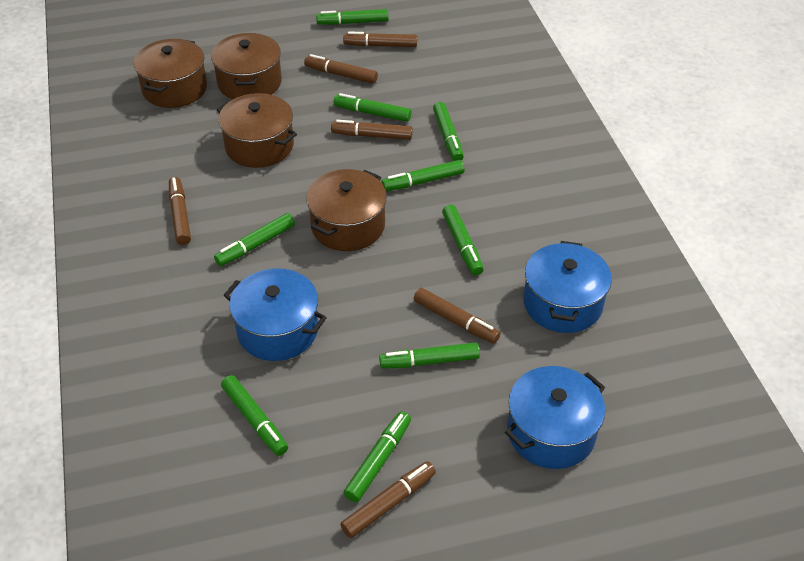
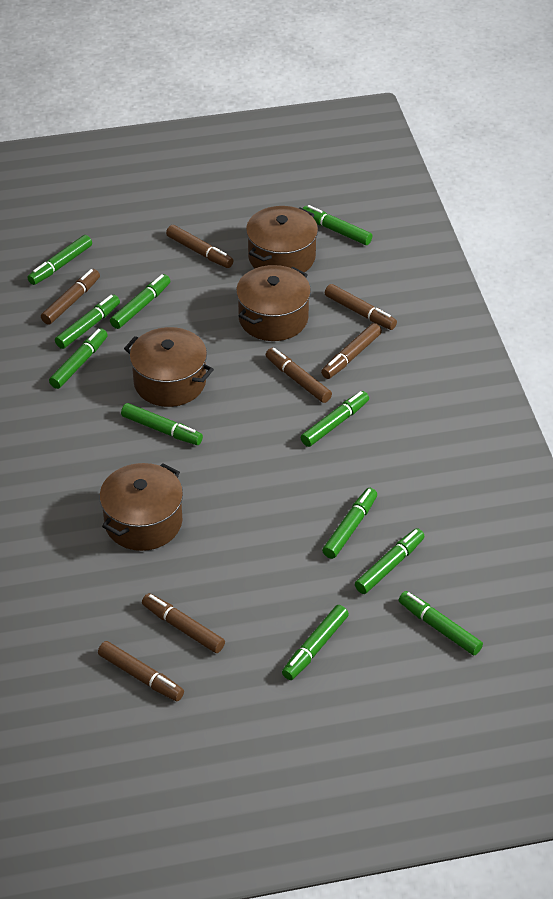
blue pot: [224,268,327,361] [505,366,605,469] [523,241,612,333] = 3 -> none = 0
brown marker: [169,177,191,245] [304,54,378,84] [331,120,413,140] [340,461,436,538] [343,31,417,47] [414,288,501,344] = 6 -> [41,269,100,325] [98,641,184,701] [142,593,225,653] [166,225,234,268] [266,348,332,403] [321,323,382,379] [325,284,397,330] = 7
green marker: [214,213,295,266] [221,375,288,456] [316,9,389,25] [333,93,412,122] [344,412,411,502] [379,342,480,369] [381,160,464,191] [433,102,464,161] [442,205,484,275] = 9 -> [27,235,92,285] [49,328,108,389] [55,295,120,349] [110,274,170,329] [121,403,203,445] [282,605,349,680] [301,391,369,447] [303,205,372,245] [322,488,377,559] [355,528,425,594] [399,591,483,655] = 11

